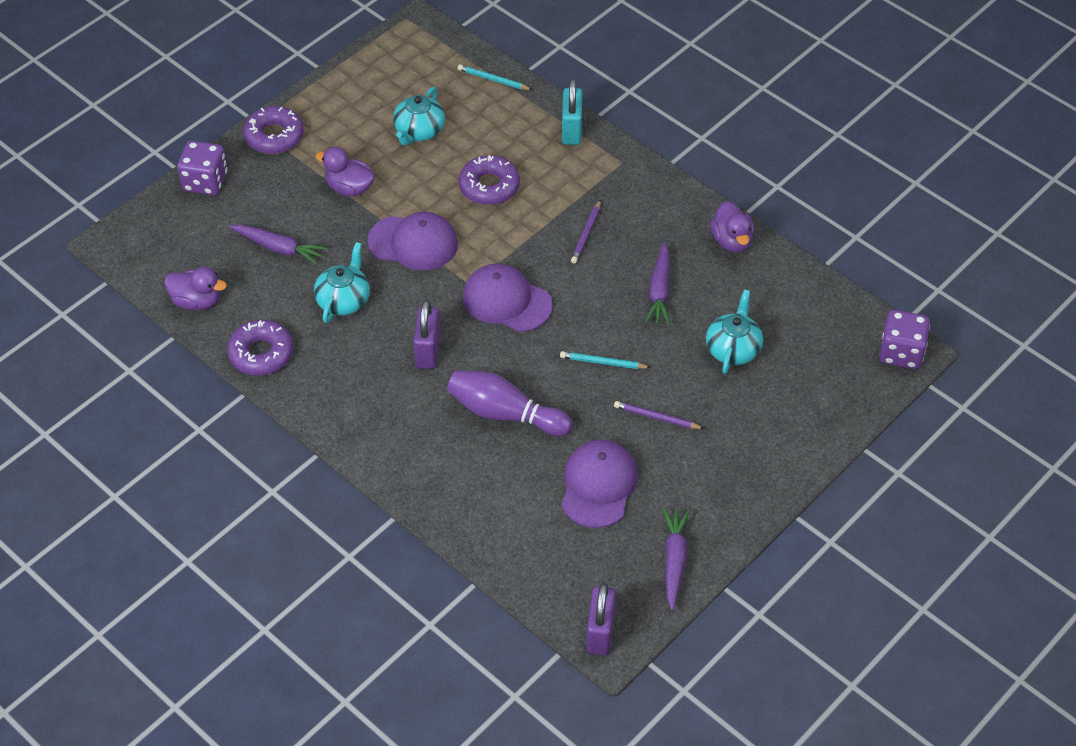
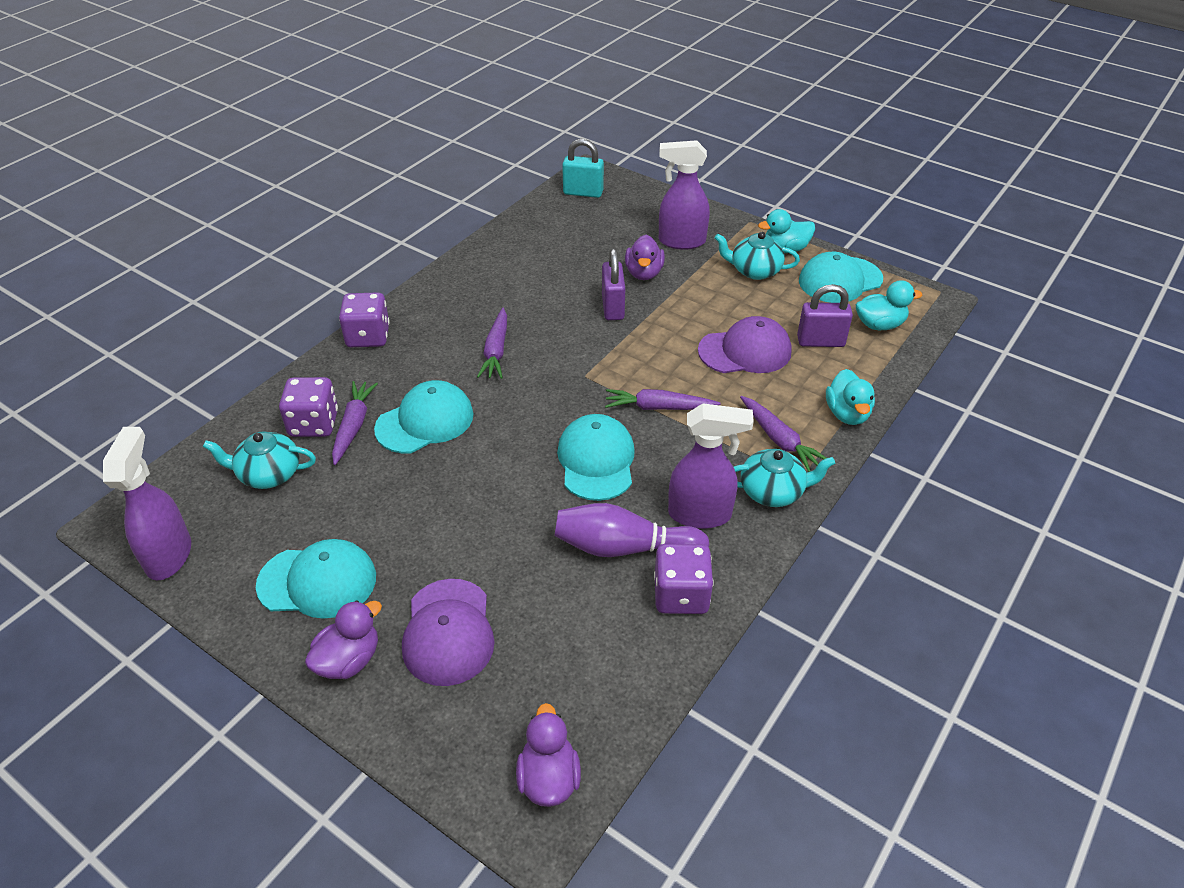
purple cap: [367,212,458,270] [463,263,553,332] [562,440,638,528] = 3 -> [402,579,495,686] [698,316,792,373] = 2
purple carrot: [229,225,327,265] [645,242,670,325] [663,508,690,611] = 3 -> [332,381,378,465] [477,308,507,379] [605,389,721,410] [740,396,826,472] = 4
purple dice: [177,141,228,195] [879,310,930,369] = 2 -> [279,377,338,437] [339,292,390,347] [654,544,714,614] = 3
purple donut: [227,320,294,375] [243,106,304,154] [459,155,520,205] = 3 -> none = 0
purple pencil: [571,200,601,263] [614,401,704,429] = 2 -> none = 0
purple spray bottle: none = 0 -> [103,427,191,581] [659,140,710,250] [668,403,754,529] = 3
turquoise cap: none = 0 -> [256,539,376,619] [374,380,473,453] [557,414,635,501] [799,252,883,303] = 4
turquoise duck: none = 0 -> [758,209,815,253] [826,369,875,425] [856,280,922,330] = 3
turquoise pencil: [458,64,532,90] [560,351,651,369] = 2 -> none = 0

